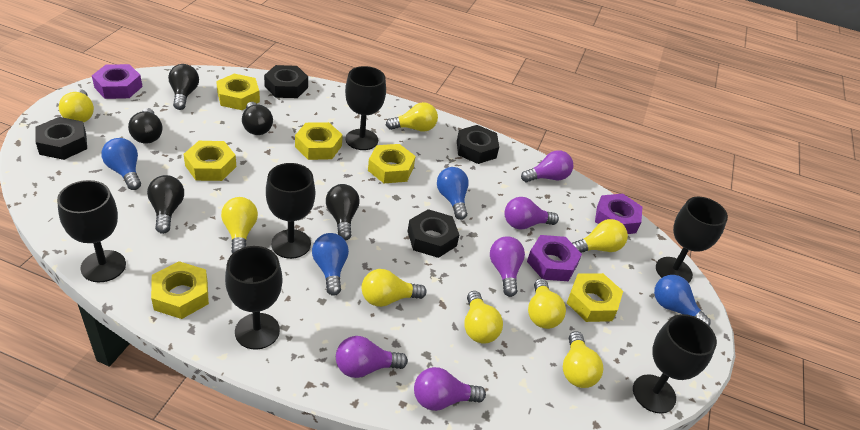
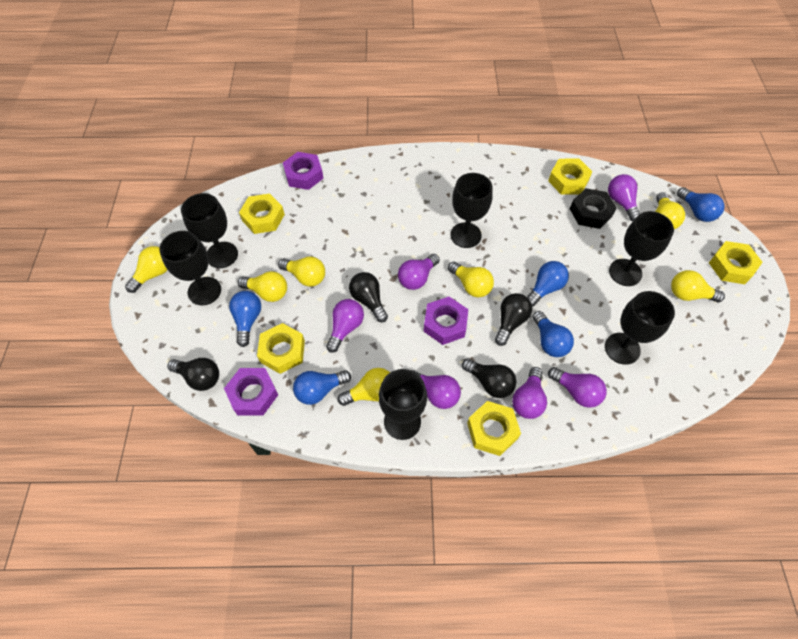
black light bulb: [128,108,163,144] [147,175,184,234] [168,64,199,110] [242,102,273,135] [326,184,360,241] = 5 -> [167,358,219,391] [349,272,388,322] [462,359,516,398] [495,293,532,346] = 4
black nut: [35,117,87,160] [264,65,308,98] [408,209,459,258] [457,125,499,164] = 4 -> [570,188,616,229] = 1
blue light bulb: [102,138,141,190] [312,233,349,296] [437,167,469,220] [654,275,711,326] = 4 -> [229,291,261,347] [293,370,351,405] [527,261,569,307] [532,311,574,357] [677,187,724,222] = 5
purple light bulb: [336,336,408,378] [414,367,486,411] [490,236,525,297] [504,197,559,229] [521,150,573,182] = 5 -> [326,299,364,353] [398,254,440,290] [411,370,461,409] [512,367,547,419] [548,367,607,408] [608,174,640,221] = 6
yellow light bulb: [59,89,94,122] [221,197,258,254] [362,269,427,307] [386,102,438,132] [464,291,503,344] [528,279,566,329] [563,331,603,388] [572,219,628,253] = 8 -> [125,246,167,293] [238,271,287,302] [278,256,325,287] [337,368,390,406] [448,261,494,297] [655,192,685,229] [671,270,725,302] = 7
yellow nut: [151,261,209,319] [184,141,236,181] [216,74,260,110] [295,122,343,160] [368,144,415,183] [567,273,623,322] = 6 -> [239,194,285,234] [257,323,305,374] [467,401,521,456] [548,158,592,195] [709,241,763,284] = 5

